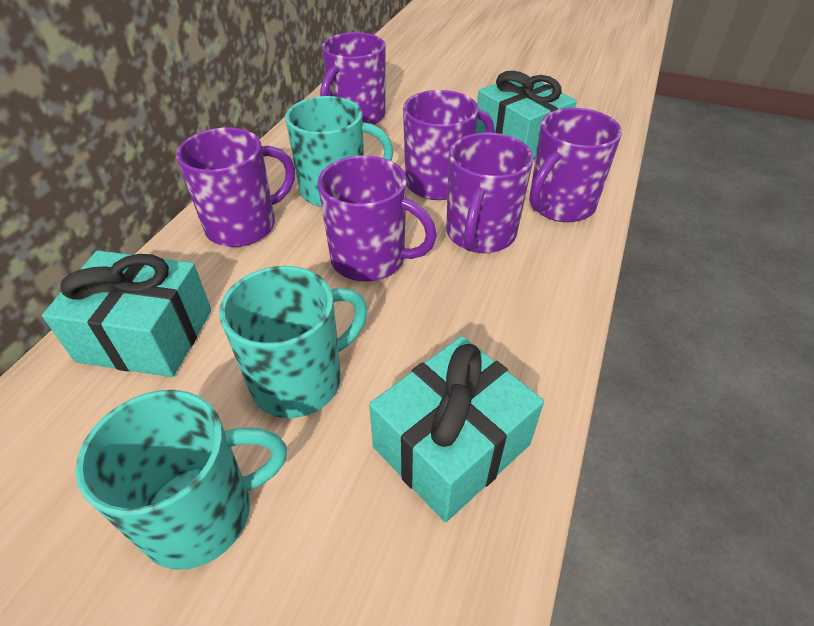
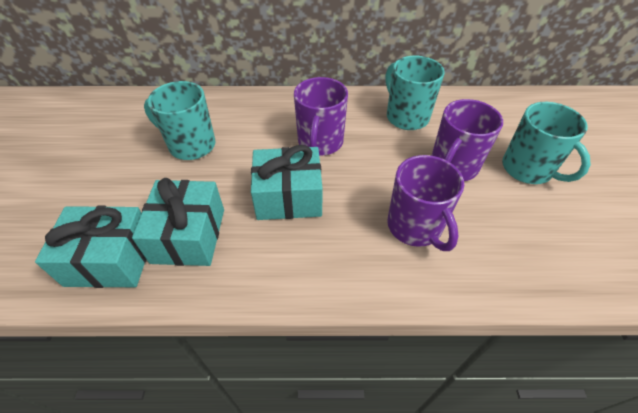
purple mug: [176,128,295,247] [318,156,437,281] [320,32,385,125] [403,90,494,200] [446,133,533,253] [529,108,622,222] = 6 -> [294,77,348,156] [387,155,464,251] [431,99,503,181] = 3

